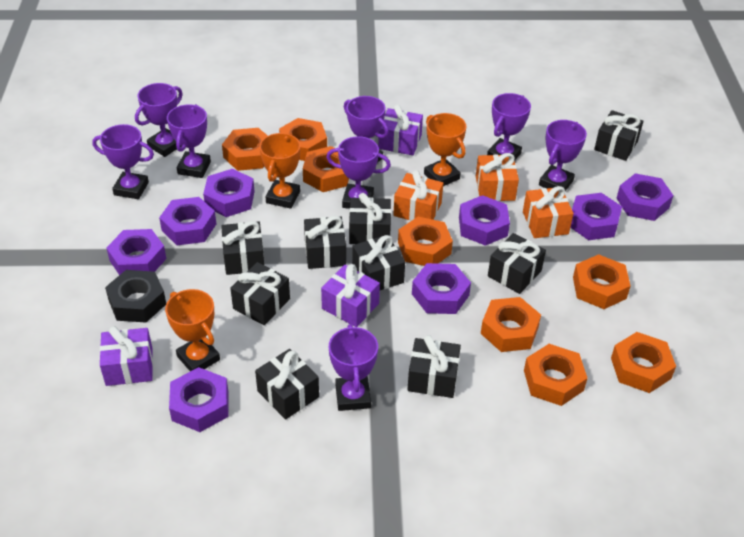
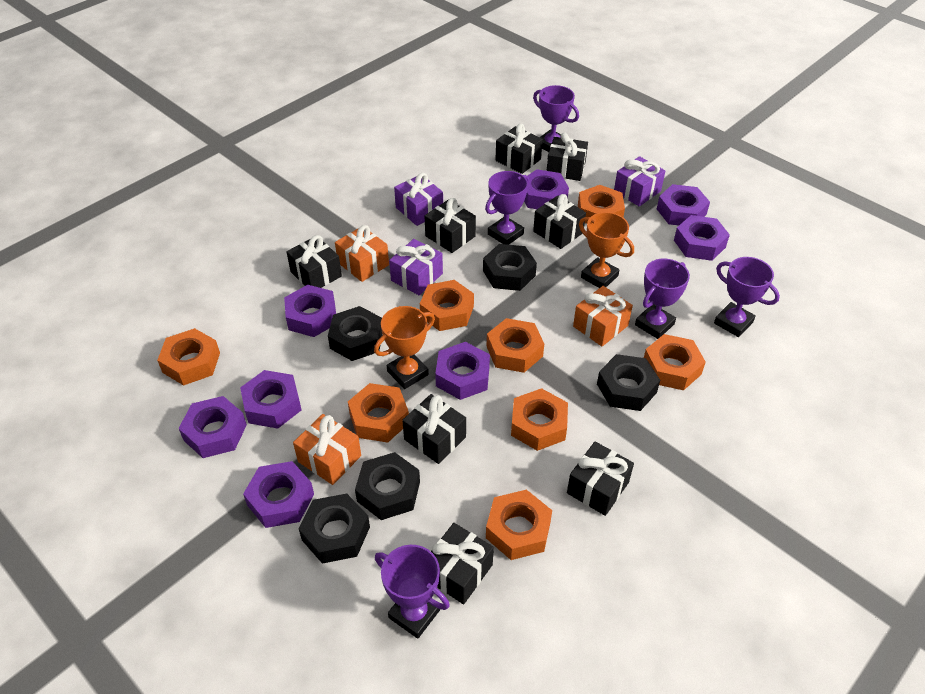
black gift: [221,221,264,275] [230,262,290,325] [255,349,319,420] [304,216,346,269] [349,193,391,244] [352,235,405,290] [407,335,461,398] [488,233,546,294] [594,110,643,161] = 9 -> [286,235,342,288] [402,394,466,464] [425,198,476,253] [431,523,494,604] [495,124,543,174] [533,194,586,249] [547,132,588,181] [567,441,634,516] = 8
black nut: [105,270,166,323] = 1 -> [299,494,370,564] [328,306,383,361] [355,452,420,520] [483,244,537,291] [597,354,660,411] = 5
orange trophy: [165,289,220,371] [259,133,300,209] [424,113,466,186] = 3 -> [374,306,435,389] [579,212,634,288] = 2
purple trophy: [92,124,154,199] [135,83,183,157] [167,104,211,178] [326,136,391,209] [329,324,378,411] [344,96,389,162] [487,93,531,161] [539,120,587,191] = 8 -> [375,545,450,639] [485,171,529,245] [533,85,579,152] [635,259,690,339] [714,257,780,337] = 5

